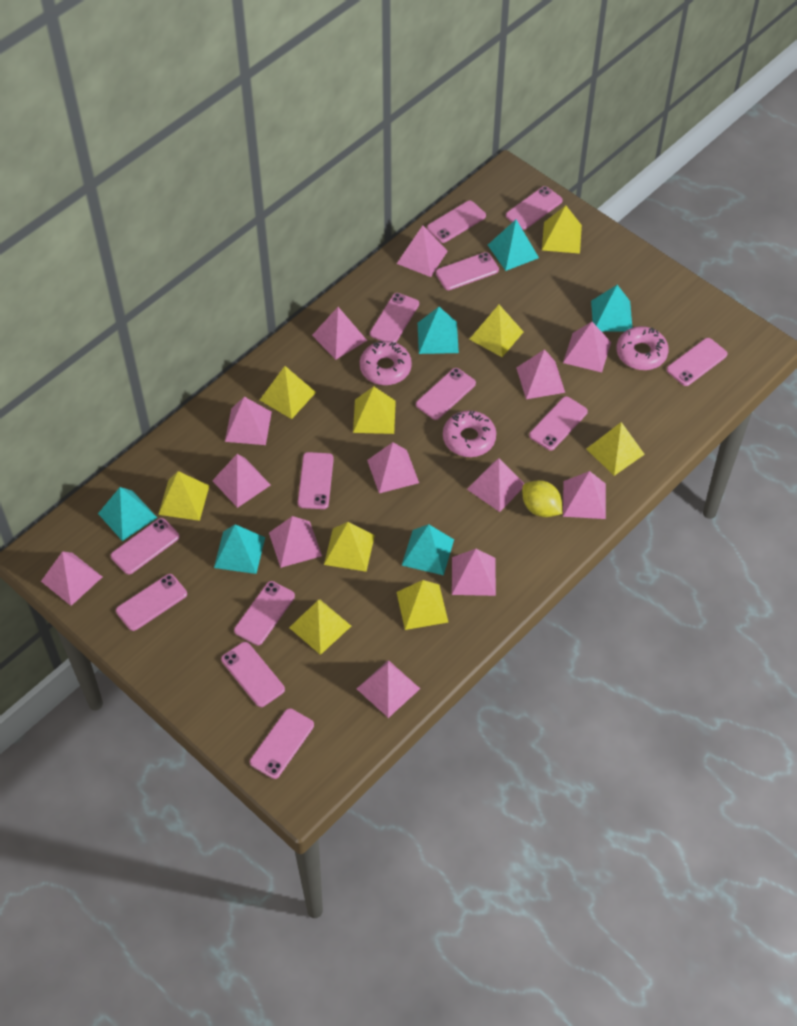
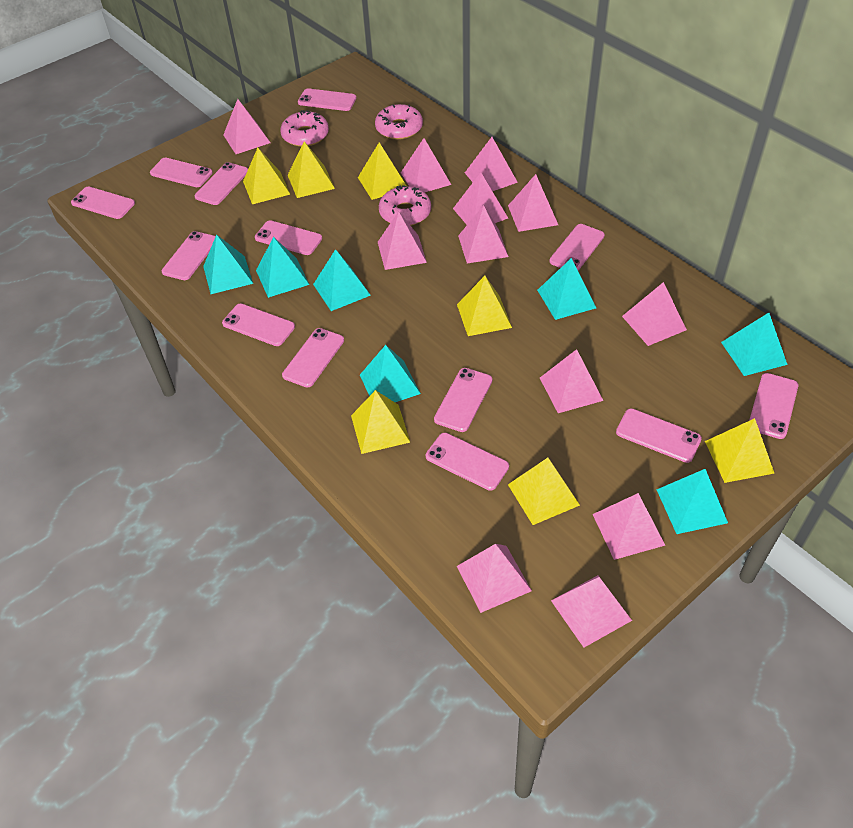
pink pyramid: [41,551,102,606] [212,454,271,508] [225,397,272,445] [269,516,322,568] [312,307,367,360] [357,660,420,718] [367,442,419,493] [397,226,448,277] [452,549,496,596] [467,458,524,512] [516,349,565,399] [563,322,611,372] [563,471,606,519] = 13 -> [223,99,270,154] [378,211,427,270] [401,138,451,192] [453,173,508,225] [457,544,532,613] [458,205,509,263] [465,137,518,191] [508,174,558,232] [540,349,603,413] [551,575,632,648] [593,493,665,560] [622,282,687,346] = 12
turquoise pyramid: [98,487,157,541] [214,524,265,574] [402,524,454,575] [418,307,459,354] [488,220,539,271] [591,285,632,332] = 6 -> [203,234,253,294] [256,237,309,298] [313,249,371,311] [360,345,421,402] [537,258,596,320] [657,469,728,534] [721,313,788,376] = 7
yellow lemon: [522,480,562,517] = 1 -> none = 0
yellow pyramid: [158,471,209,521] [260,366,316,419] [289,600,351,655] [324,522,375,572] [353,386,396,434] [396,580,448,630] [469,305,524,357] [542,205,582,254] [587,422,645,476] = 9 -> [243,148,290,204] [288,141,335,198] [351,390,410,454] [358,143,407,200] [457,276,512,336] [508,458,580,525] [705,418,775,483] = 7

